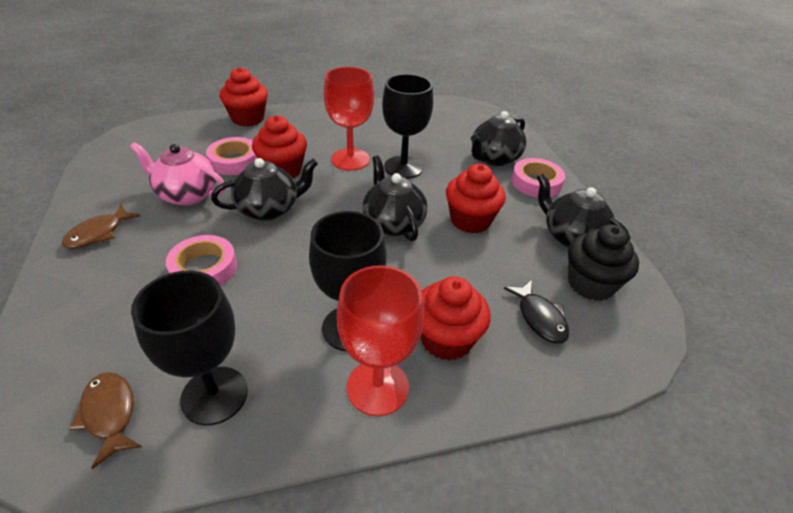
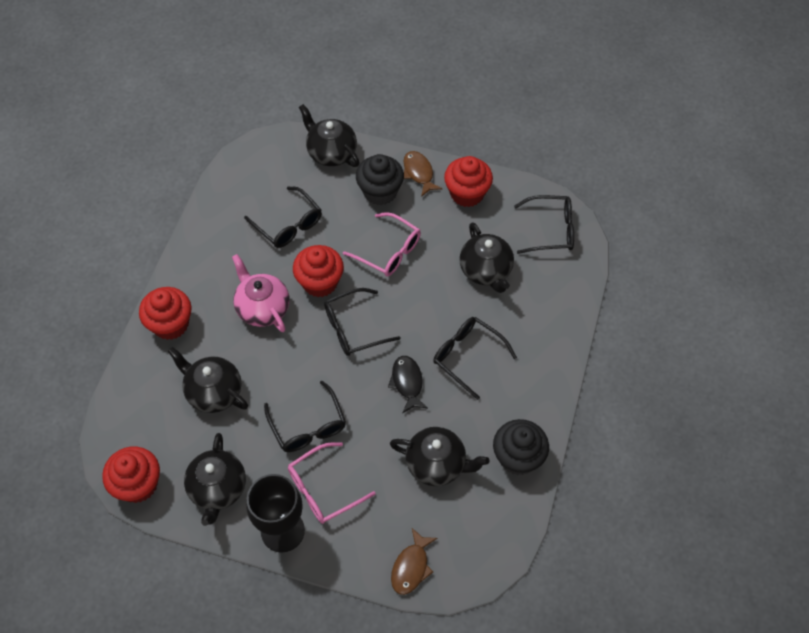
black cupcake: [568,224,639,301] = 1 -> [356,154,404,205] [493,419,549,475] = 2
black glasses: none = 0 -> [244,187,322,248] [264,381,346,452] [324,288,400,356] [433,317,517,400] [514,195,574,254] = 5
black goblet: [131,270,248,426] [309,211,387,351] [382,74,433,179] = 3 -> [246,474,305,552] = 1
black teapot: [211,158,318,221] [362,155,428,241] [471,111,526,166] [537,173,630,248] = 4 -> [168,347,248,413] [184,433,246,526] [299,104,360,167] [390,427,489,486] [459,222,514,293] = 5
pink glasses: none = 0 -> [288,442,376,524] [343,212,421,277] = 2
pink tape: [166,235,237,286] [206,137,257,175] [511,158,565,197] = 3 -> none = 0
red goblet: [324,67,374,171] [337,265,424,416] = 2 -> none = 0

